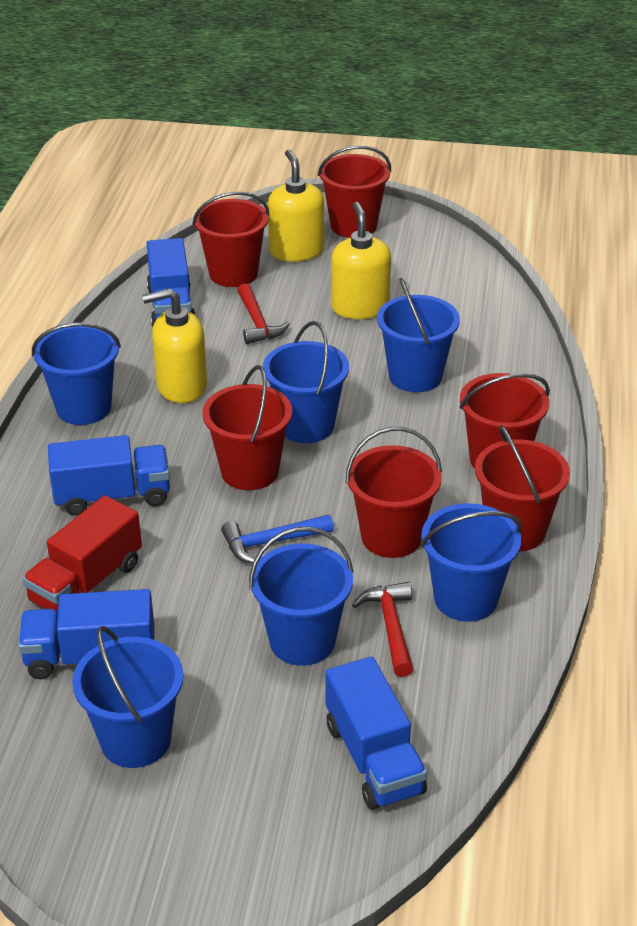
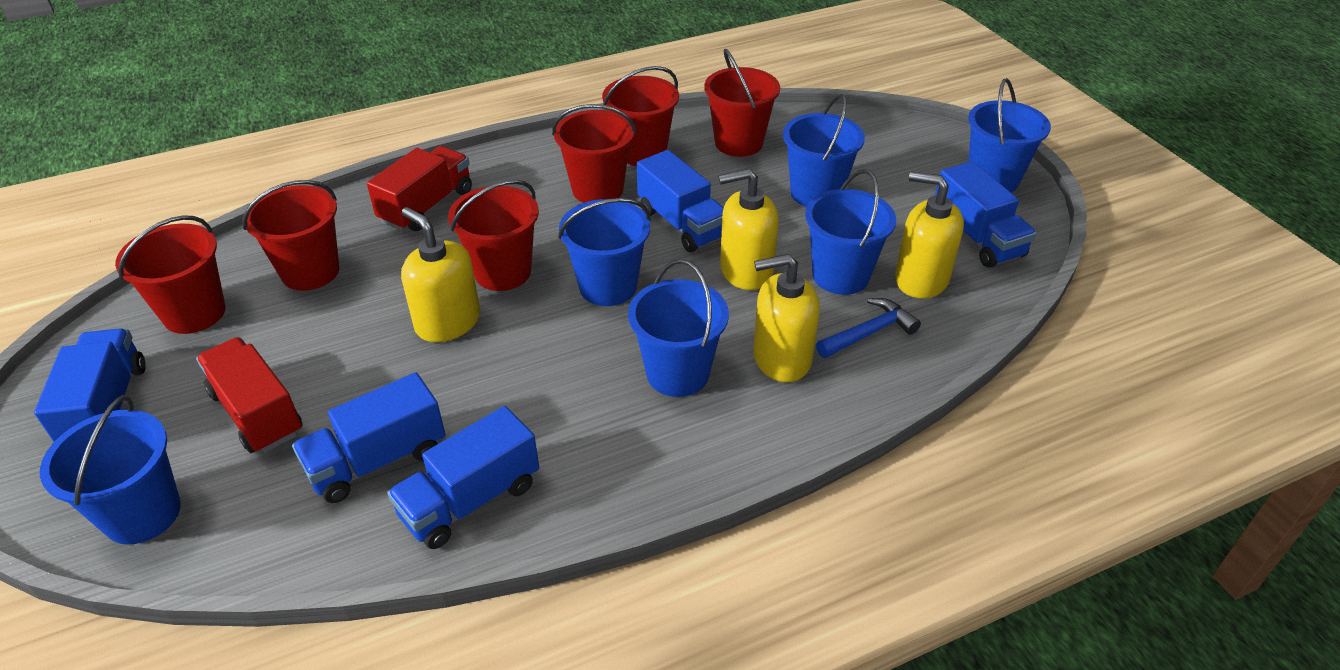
blue truck: [18,589,154,679] [48,435,170,516] [147,238,196,326] [326,656,427,810] = 4 -> [34,328,146,442] [292,372,445,503] [387,406,539,549] [637,150,724,252] [935,161,1036,268] = 5
red hammer: [237,283,290,344] [352,582,413,677] = 2 -> none = 0
red truck: [22,495,142,613] = 1 -> [196,337,302,453] [367,146,472,231] = 2
yellow soap dispenser: [142,288,207,403] [268,149,324,261] [331,202,391,319] = 3 -> [401,207,480,342] [718,168,779,290] [753,254,820,382] [895,172,964,299] = 4

